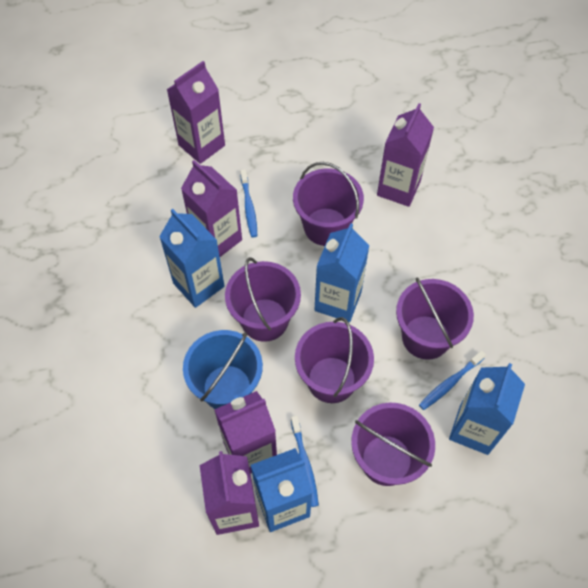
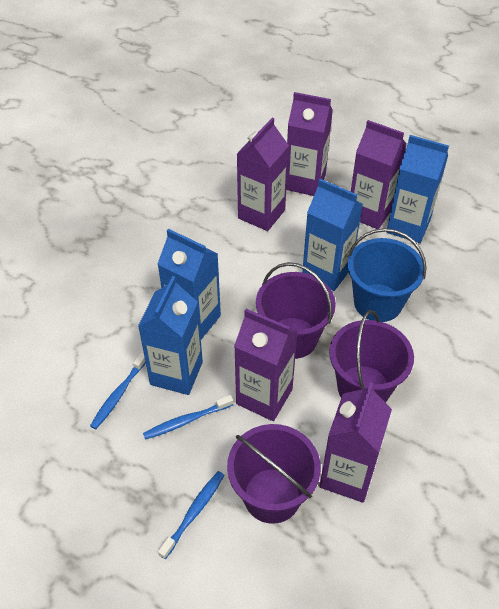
purple bucket: [225,257,301,342] [293,162,364,246] [295,317,374,403] [351,403,435,486] [396,277,474,360] = 5 -> [227,424,321,524] [256,262,336,359] [329,310,414,403] = 3

